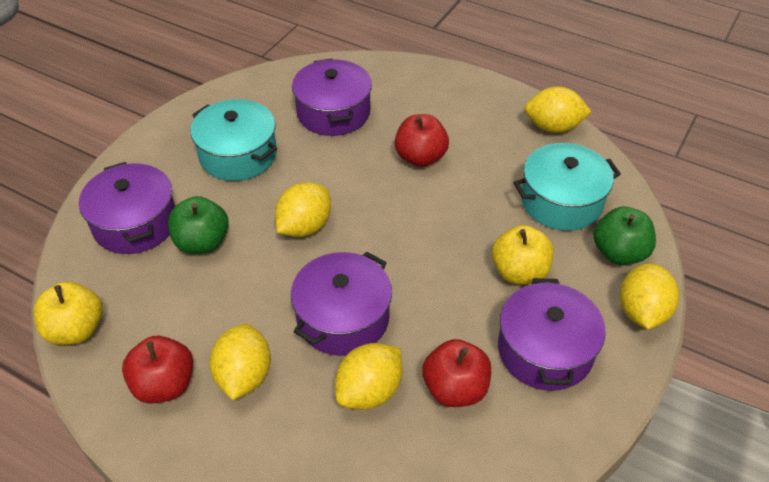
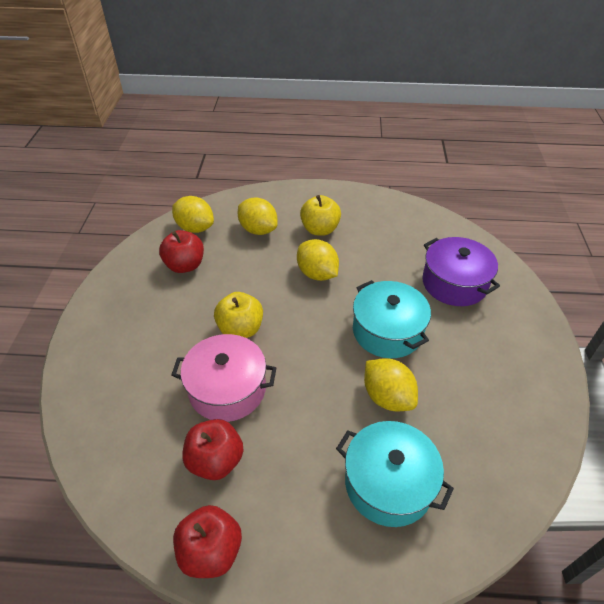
green apple: [168,196,229,254] [593,207,656,265] = 2 -> none = 0
pink pot: none = 0 -> [171,334,276,422] = 1
purple pot: [79,162,175,254] [291,252,392,356] [292,58,372,136] [498,278,606,391] = 4 -> [422,237,500,306] = 1
yellow lemon: [209,324,271,400] [275,182,331,237] [335,343,402,410] [525,87,592,133] [620,263,679,329] = 5 -> [172,196,214,233] [238,197,278,235] [297,239,339,281] [364,358,418,411] = 4

